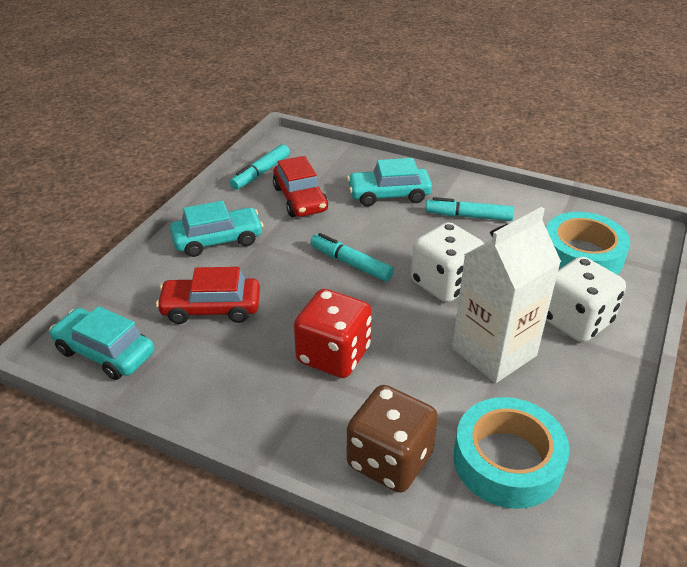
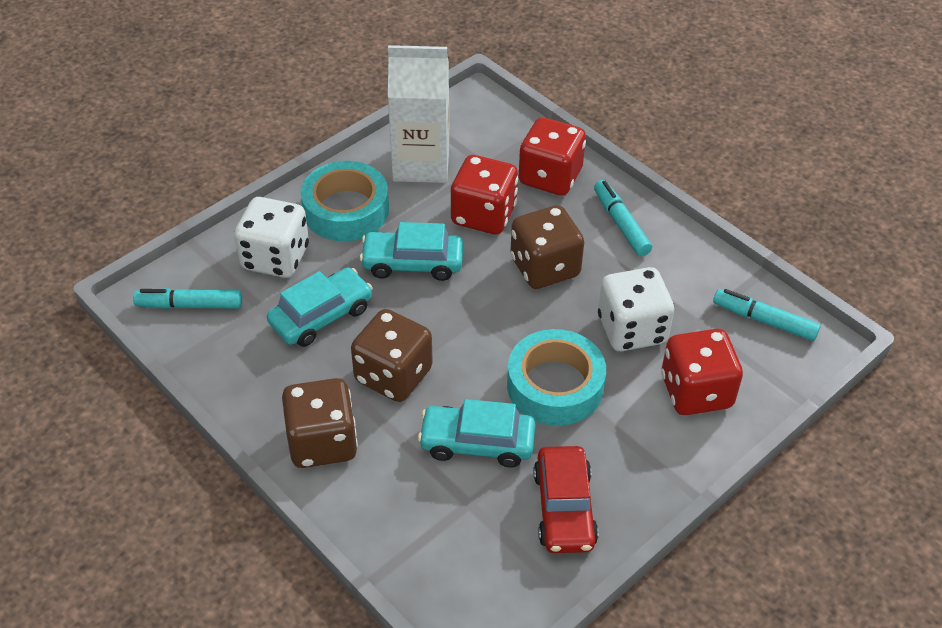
brown dice: [347,385,438,492] = 1 -> [282,378,358,468] [351,309,433,402] [510,205,584,289] = 3
red car: [156,267,260,324] [273,156,328,217] = 2 -> [534,446,598,553] = 1
red dice: [294,289,372,378] = 1 -> [451,155,518,234] [519,117,586,196] [661,329,743,415] = 3

